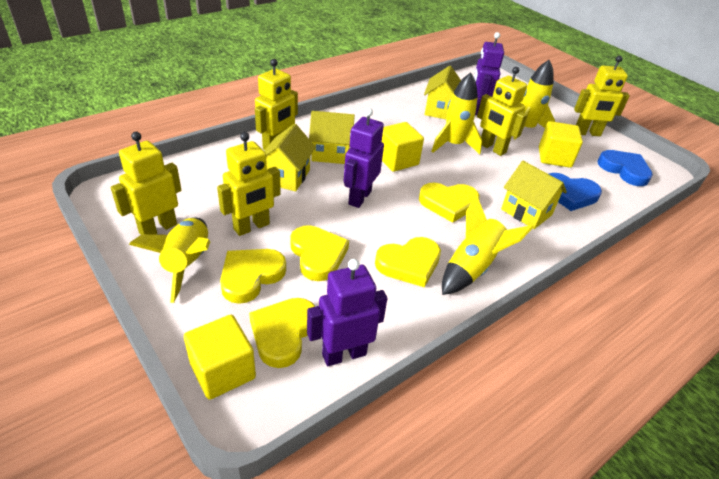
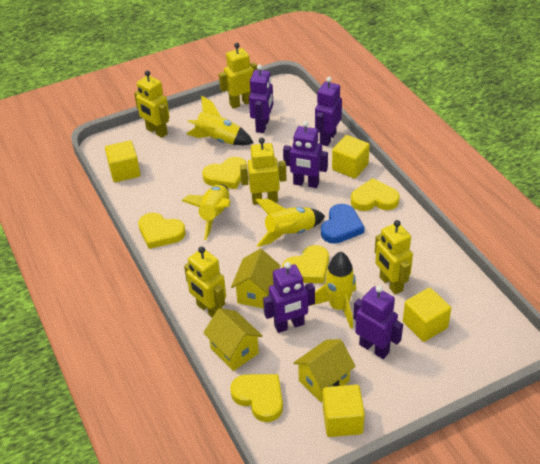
blue heart: [549,173,602,211] [598,150,653,186] = 2 -> [321,204,365,244] = 1
purple robot: [307,259,388,366] [344,108,384,208] [474,32,504,115] = 3 -> [249,64,273,133] [263,262,315,333] [283,121,328,188] [315,77,342,146] [353,285,403,359] = 5
yellow cube: [184,315,256,400] [381,122,424,172] [539,121,583,168] = 3 -> [105,141,140,182] [323,384,365,437] [332,135,370,178] [403,288,451,342] = 4
yellow house: [264,124,316,192] [309,111,355,164] [424,66,461,119] [501,161,567,229] = 4 -> [203,308,263,371] [231,249,281,308] [293,339,356,402] = 3

